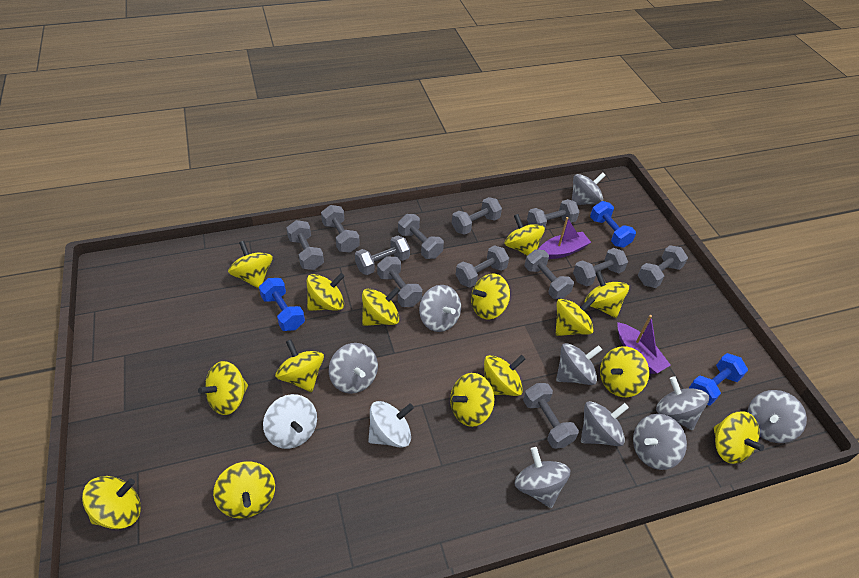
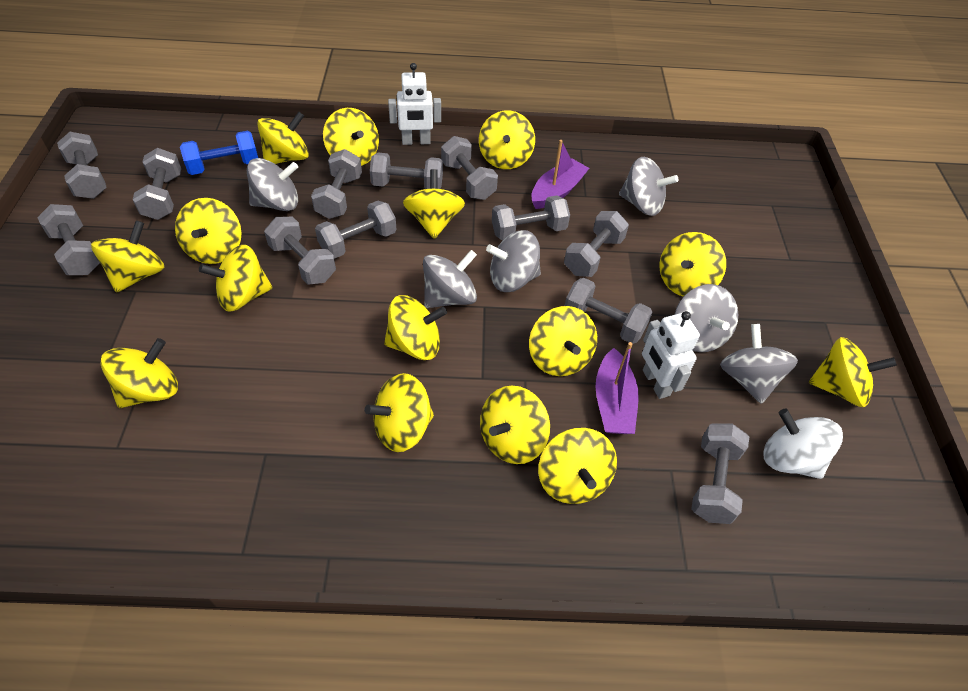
blue dumbbell: [259,278,305,331] [590,201,636,248] [689,353,748,406] = 3 -> [180,131,258,175] = 1
grey spinning top: [329,343,378,394] [419,285,461,332] [514,447,570,508] [556,343,602,385] [572,172,606,205] [581,401,629,446] [633,414,687,470] [656,376,709,430] [748,390,807,443] = 9 -> [247,158,298,211] [423,250,477,308] [486,230,541,292] [619,157,678,216] [675,284,738,352] [720,324,798,404] = 6
white robot: none = 0 -> [388,63,441,145] [642,311,700,399] = 2
white spinning top: [263,394,317,449] [368,401,414,448] = 2 -> [763,409,843,479] = 1

